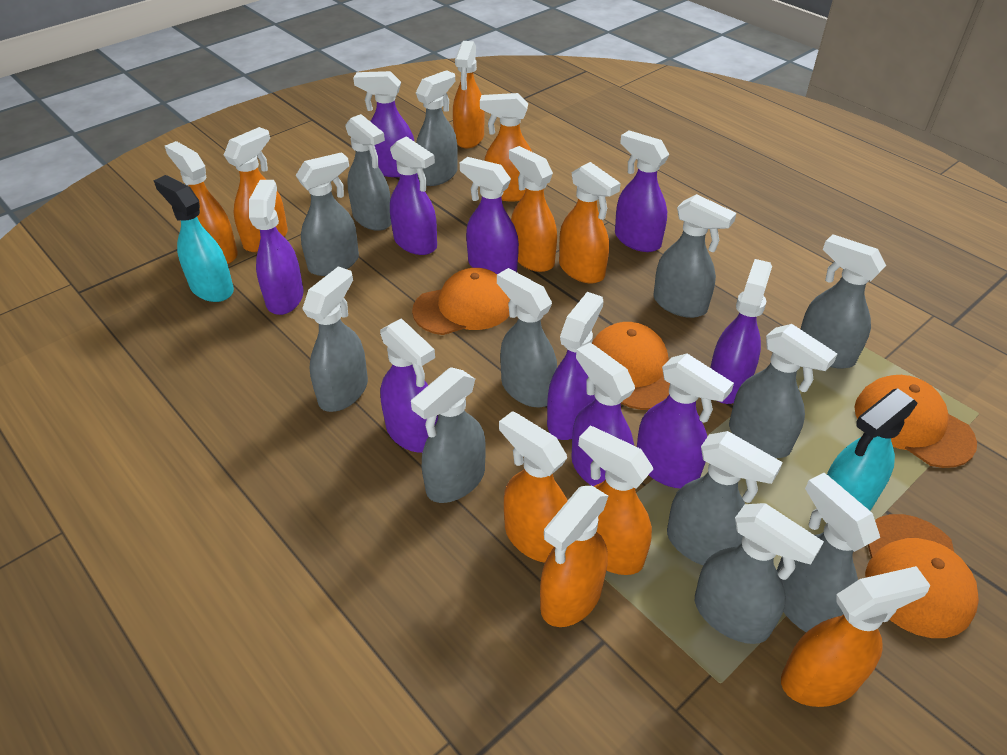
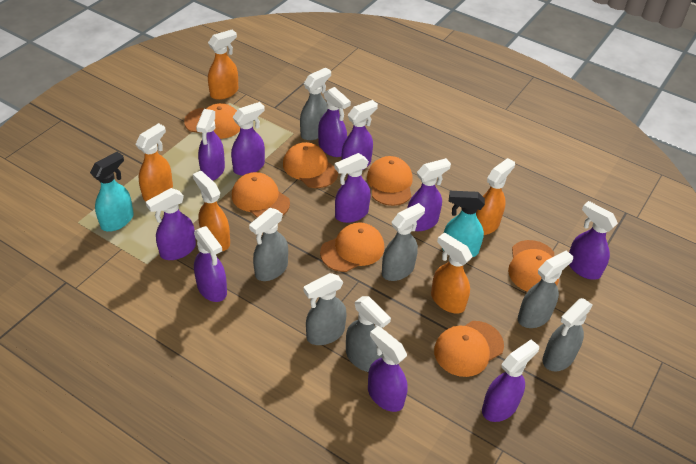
grey spray bottle: [296,152,359,276] [302,266,368,412] [345,114,391,231] [411,367,486,503] [416,70,458,186] [497,268,557,407] [654,194,736,318] [667,431,783,565] [695,503,824,644] [729,324,837,458] [777,473,880,632] [801,234,886,369] = 12 -> [249,208,288,281] [300,68,331,140] [304,273,346,345] [346,296,391,372] [382,203,425,281] [518,250,573,328] [543,298,593,371] = 7
orange cap: [412,268,510,335] [592,322,670,410] [854,375,977,468] [865,514,979,638] = 4 -> [184,103,240,139] [232,172,290,218] [283,142,338,188] [320,222,384,272] [367,156,413,206] [434,321,504,377] [508,240,559,292] = 7
orange spray bottle: [165,141,238,264] [224,127,288,252] [453,41,484,148] [480,93,532,202] [499,411,568,563] [509,146,557,272] [540,486,608,627] [559,162,621,283] [578,426,653,575] [781,566,930,707] = 10 -> [135,123,173,201] [193,171,230,251] [208,30,238,100] [431,233,473,313] [476,158,515,235] = 5
purple spray bottle: [249,180,304,315] [353,71,415,177] [380,318,438,453] [390,136,437,255] [460,157,519,274] [547,292,604,440] [571,343,635,486] [615,130,670,252] [637,354,734,488] [710,259,772,404] = 10 -> [146,188,196,260] [194,226,227,302] [196,109,225,181] [231,102,265,176] [318,87,351,157] [334,153,371,223] [341,100,378,170] [368,326,407,412] [407,158,451,231] [482,339,539,422] [569,201,618,280] = 11

